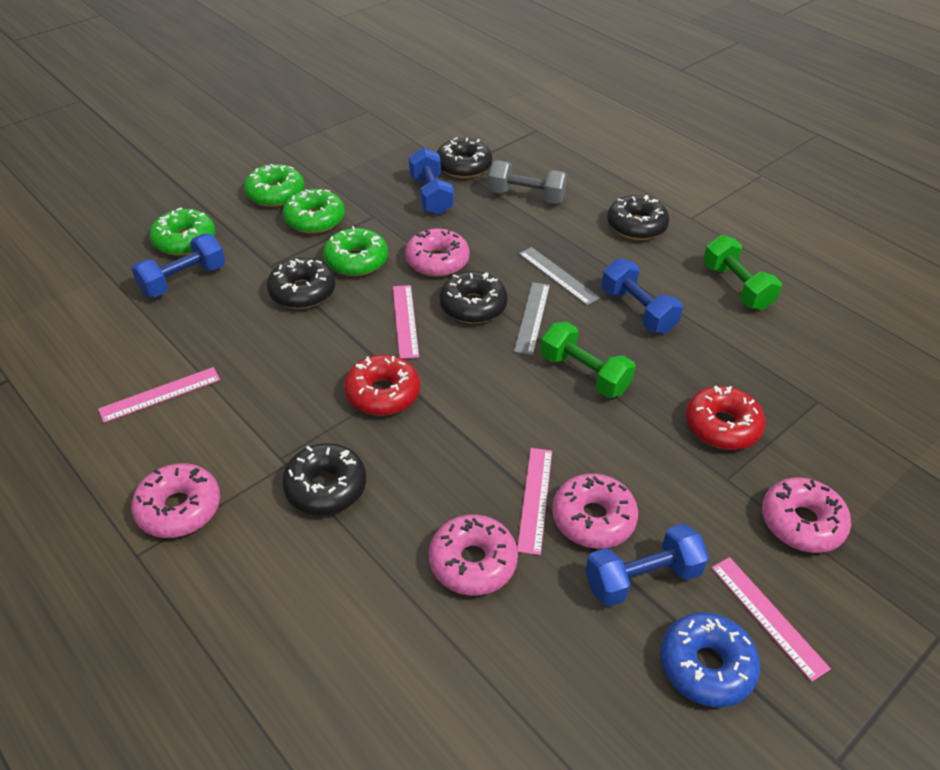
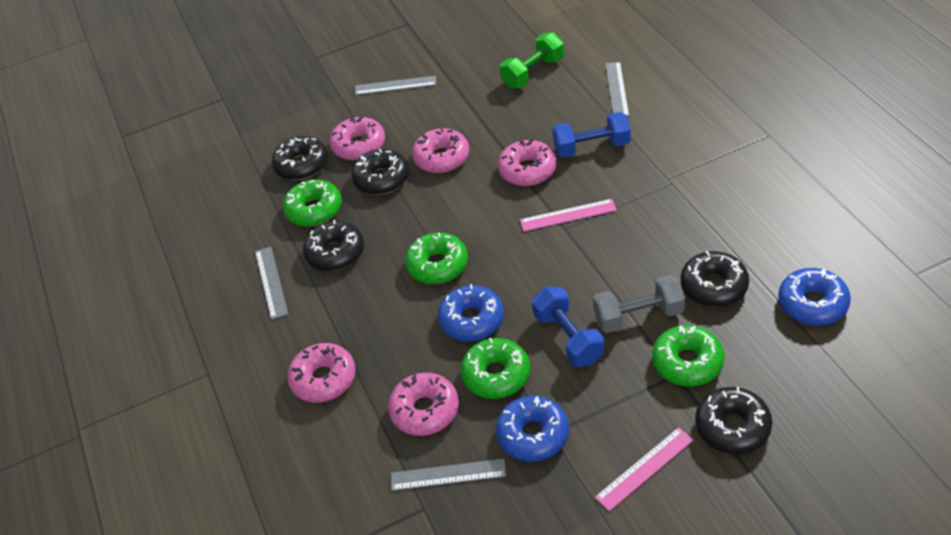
blue donut: [660,612,760,707] = 1 -> [438,284,504,341] [496,396,569,462] [778,268,851,326] = 3
blue dumbbell: [131,234,225,297] [409,147,454,215] [585,524,709,607] [602,258,683,333] = 4 -> [532,286,604,367] [552,112,631,158] = 2
green dumbbell: [540,322,636,398] [703,235,782,310] = 2 -> [500,32,564,89] = 1
grey ruler: [514,282,550,355] [519,247,600,305] = 2 -> [255,247,288,320] [355,76,436,95] [391,459,506,491] [605,62,629,117] = 4
pink ruler: [98,367,220,423] [393,285,419,359] [517,448,552,555] [711,557,831,682] = 4 -> [520,199,617,231] [595,427,693,511] = 2
red donut: [344,355,420,416] [686,386,765,450] = 2 -> none = 0

